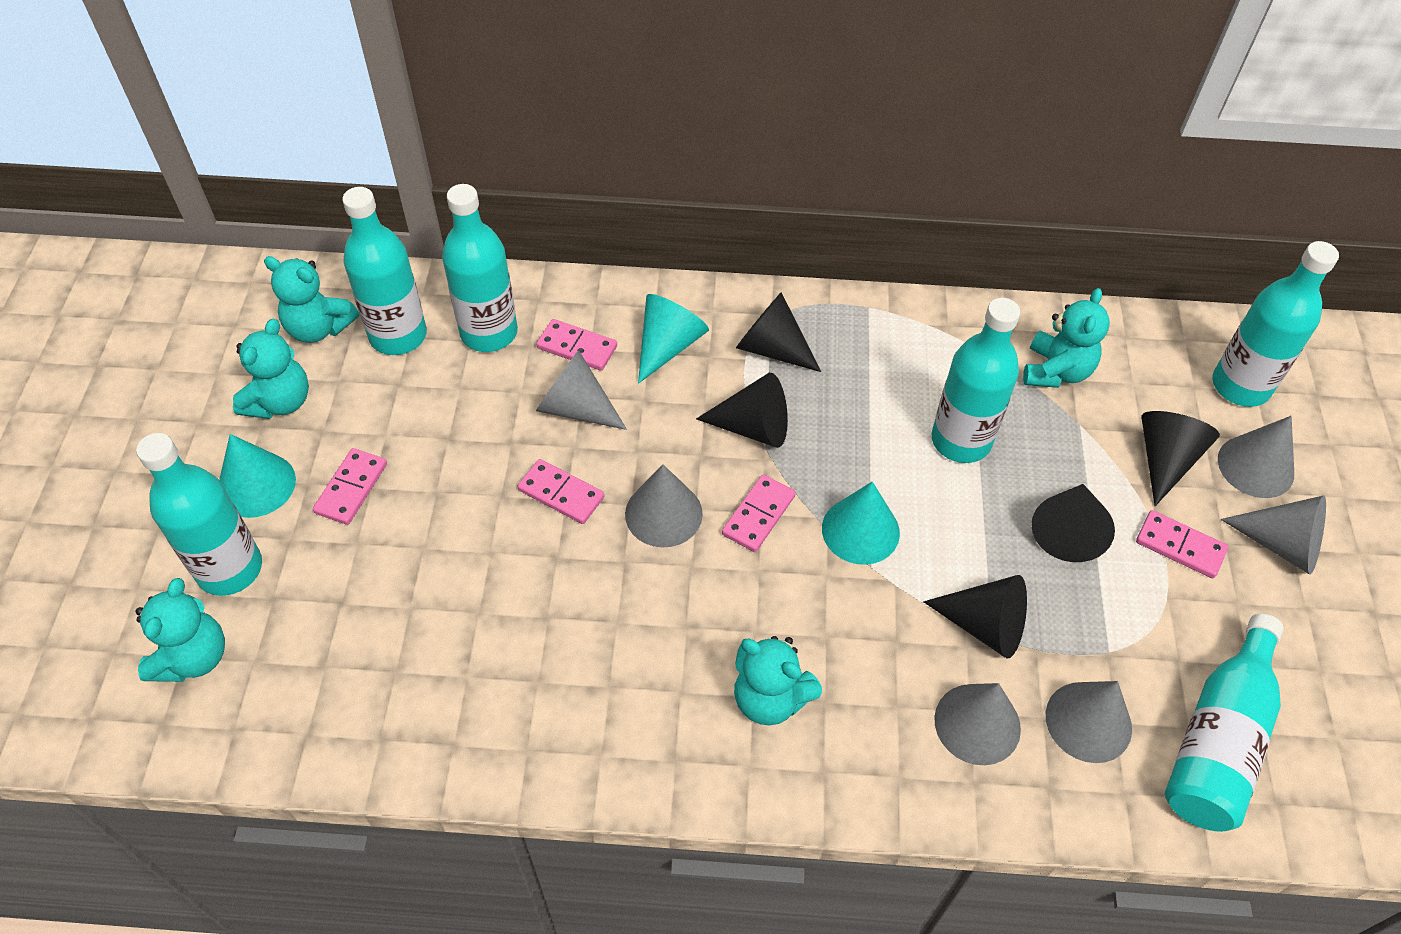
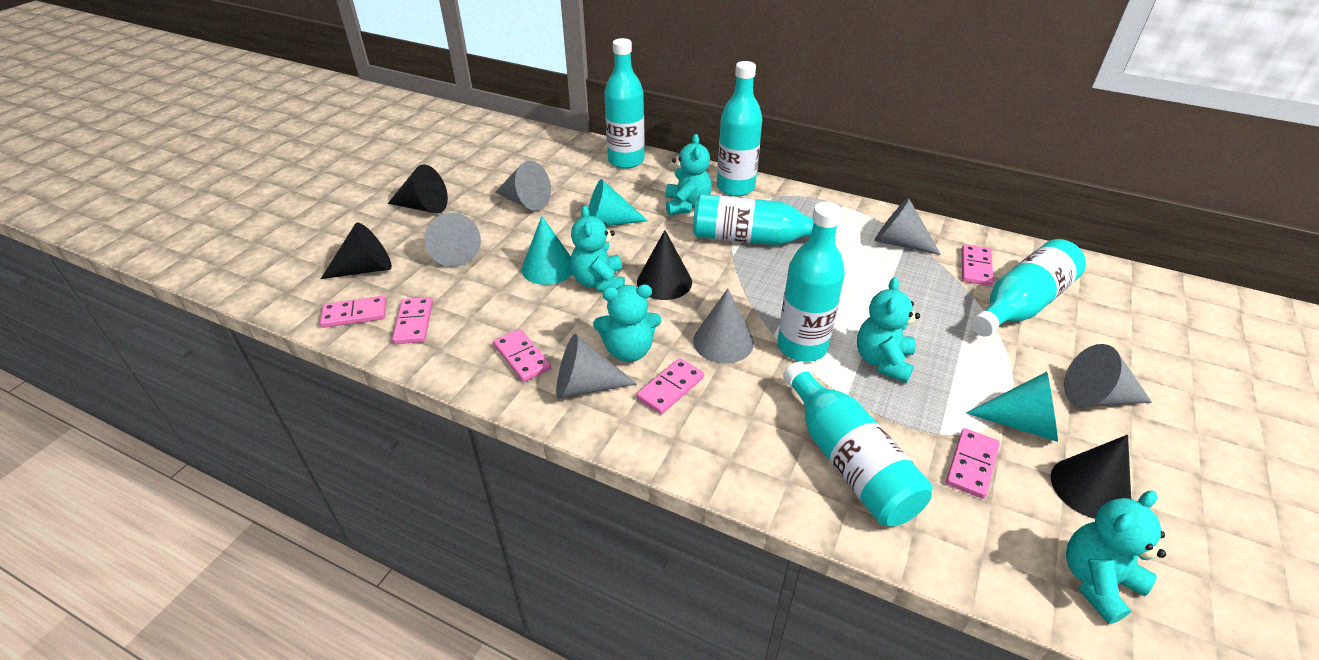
black cone: [696,373,788,448] [736,292,821,372] [923,575,1027,659] [1031,484,1115,562] [1141,411,1220,506] = 5 -> [321,222,392,279] [388,165,448,213] [637,230,692,300] [1051,435,1131,519] = 4
pink domino: [313,448,387,525] [518,459,604,524] [536,319,617,371] [722,474,796,552] [1136,510,1228,578] = 5 -> [320,296,386,328] [392,297,433,344] [493,329,551,382] [636,358,704,414] [946,428,1000,499] [962,244,994,286] = 6

